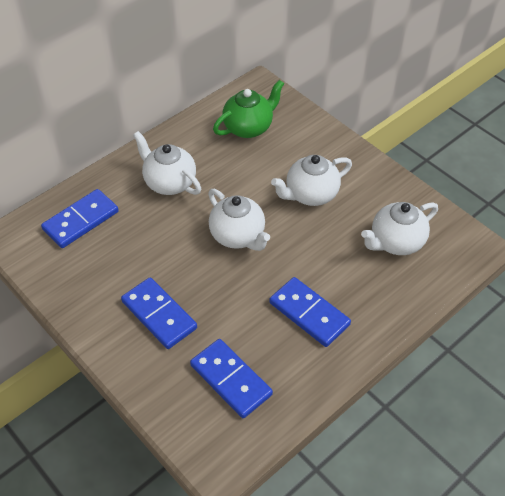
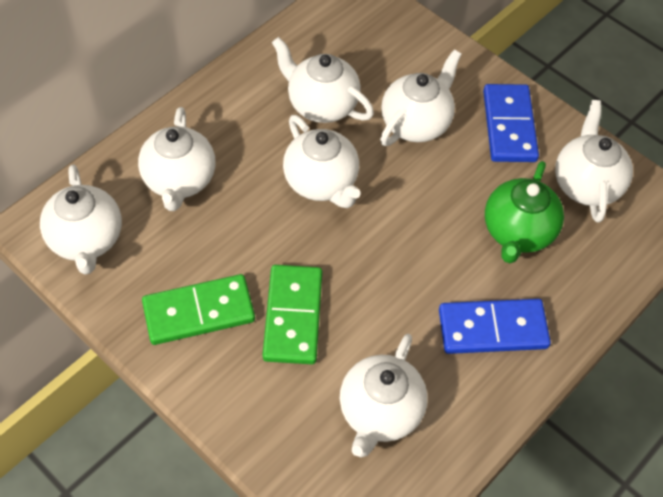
blue domino: [41,189,119,248] [121,277,197,349] [190,339,273,418] [269,277,351,347] = 4 -> [439,299,551,354] [483,84,539,162] = 2
green domino: none = 0 -> [142,274,255,345] [263,265,322,364] = 2
white teapot: [133,131,201,195] [208,189,270,251] [271,155,352,206] [361,202,438,255] = 4 -> [40,164,122,275] [138,107,216,211] [272,37,374,123] [283,115,361,208] [340,334,427,457] [380,49,462,146] [555,100,633,223] = 7

